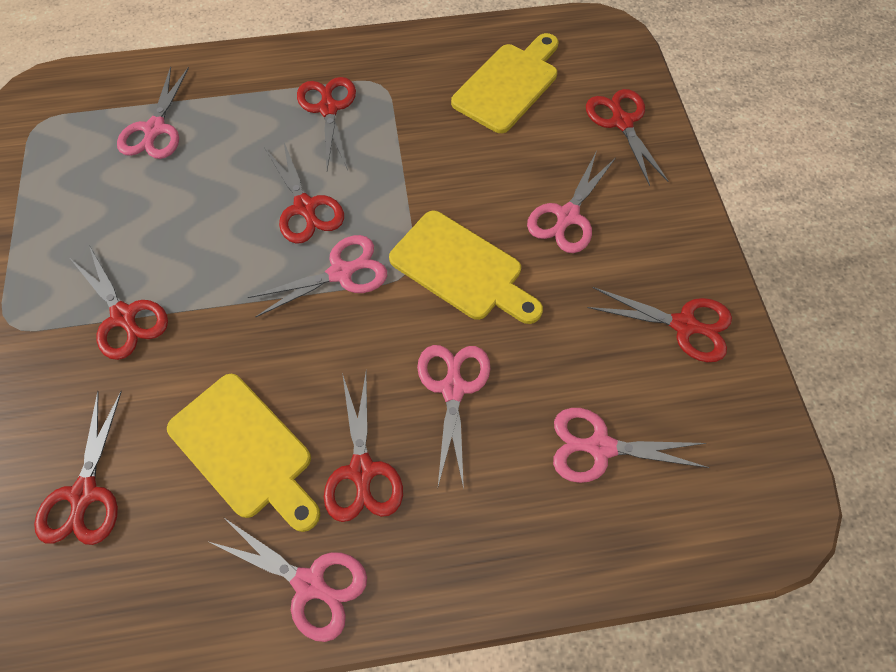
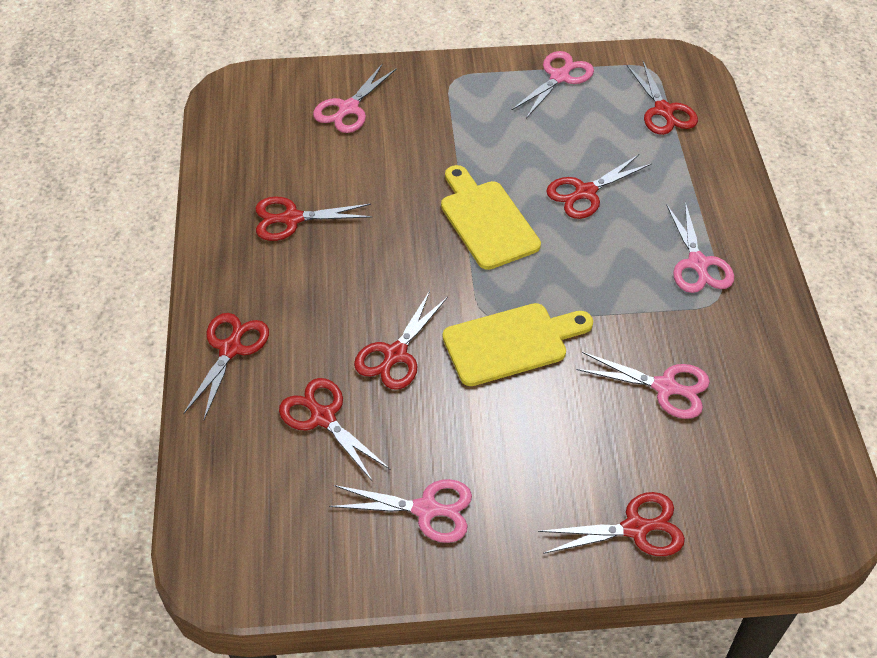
pink scissors: [117,66,189,159] [207,517,367,642] [248,235,387,317] [417,345,490,489] [527,153,615,253] [553,408,710,483] = 6 -> [313,63,397,133] [329,479,472,543] [511,51,594,118] [576,352,710,419] [666,202,734,293] = 5
yellow cutting board: [167,374,320,532] [389,211,543,324] [451,33,558,133] = 3 -> [441,165,541,270] [443,303,593,386] = 2

